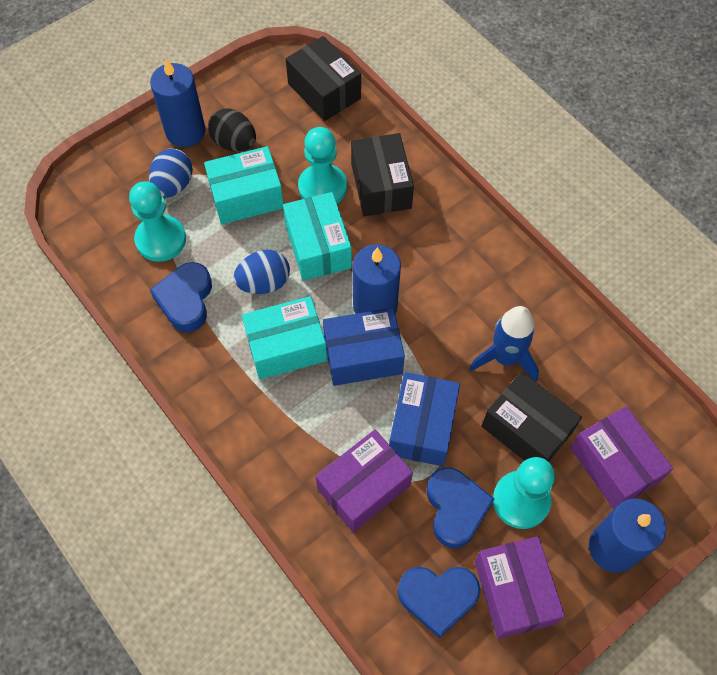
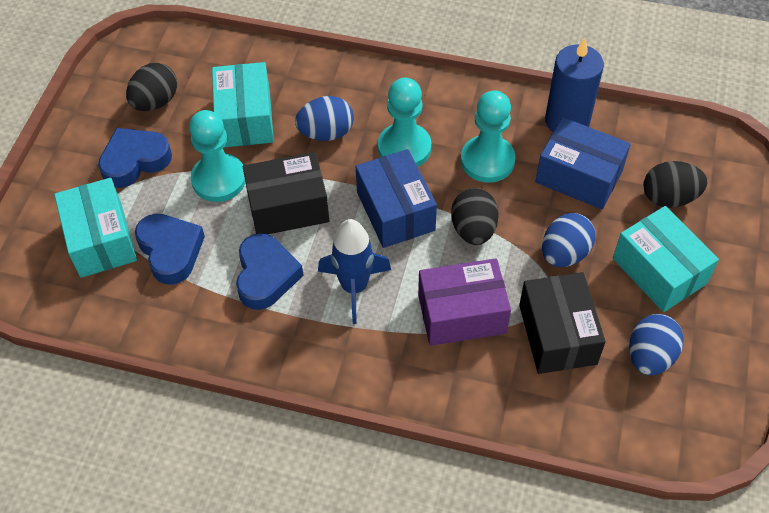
black box: [286,36,361,121] [351,133,414,216] [482,372,582,462] = 3 -> [243,152,329,234] [519,272,606,374] = 2
black egg: [208,108,256,152] = 1 -> [126,63,177,111] [451,188,499,245] [644,161,707,208] = 3
blue candle: [150,59,205,147] [353,244,401,314] [589,498,666,573] = 3 -> [545,38,604,132] = 1
blue egg: [149,149,193,198] [233,250,290,294] = 2 -> [295,96,354,141] [542,213,596,267] [629,314,684,376] = 3
purple box: [316,429,413,532] [475,536,565,639] [570,406,673,509] = 3 -> [418,258,511,346] = 1

